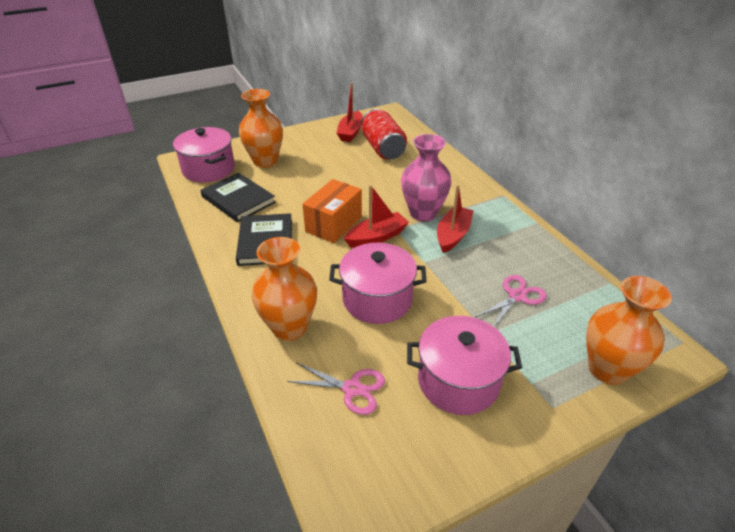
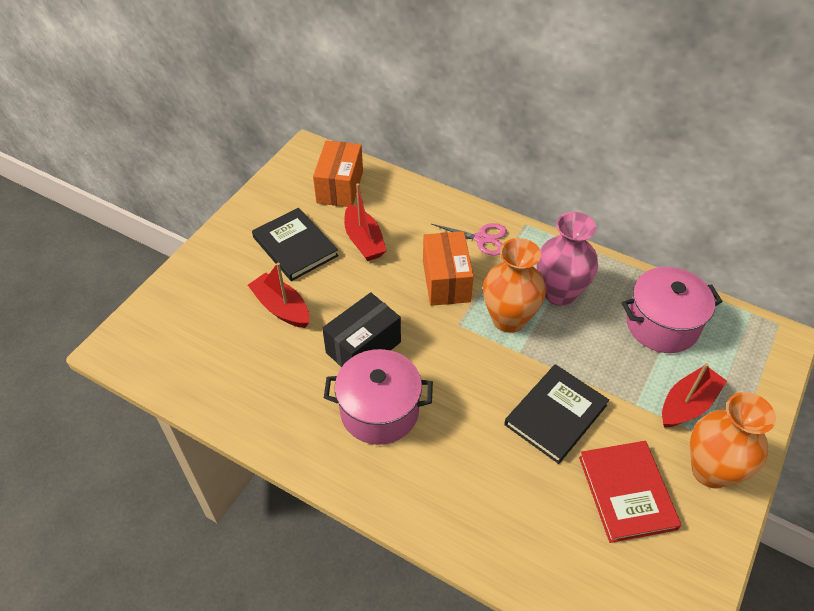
black box: none = 0 -> [322,292,401,368] = 1
orange box: [302,179,362,243] = 1 -> [313,140,363,207] [423,231,474,306] = 2
orange vase: [239,89,283,168] [251,237,317,341] [586,276,672,385] = 3 -> [483,238,546,333] [690,392,776,489] = 2
pink pot: [173,127,235,183] [329,243,427,324] [407,316,522,415] = 3 -> [324,349,433,445] [622,267,723,353] = 2
pink scissors: [287,362,385,415] [475,275,547,327] = 2 -> [432,223,507,256] = 1
red book: none = 0 -> [579,441,681,543] = 1
red can: [361,109,407,159] = 1 -> none = 0

